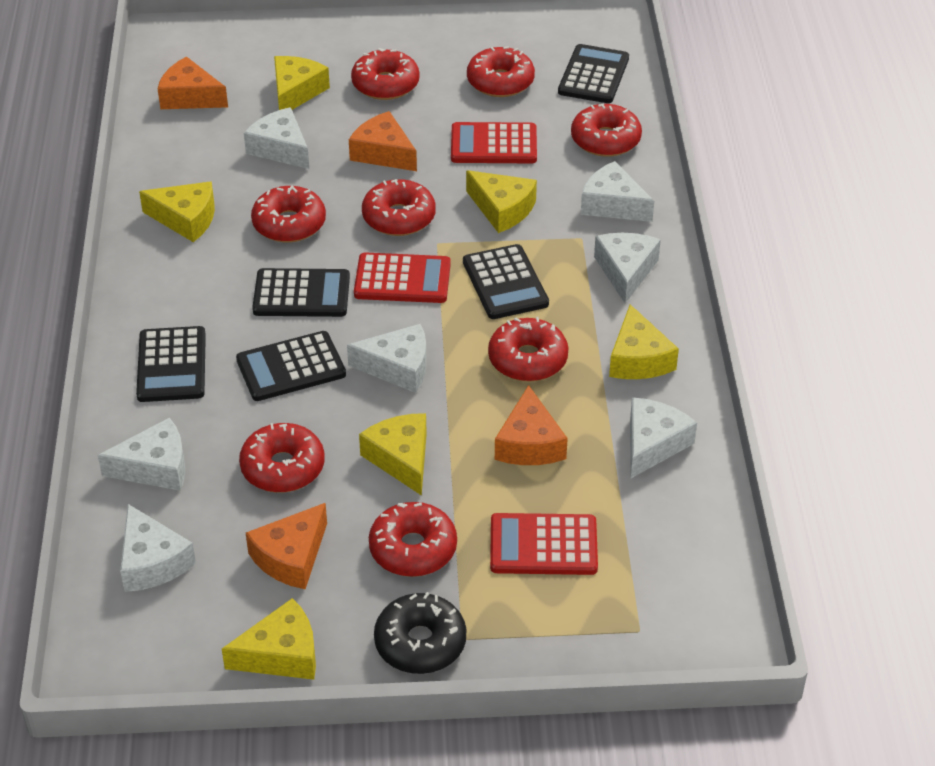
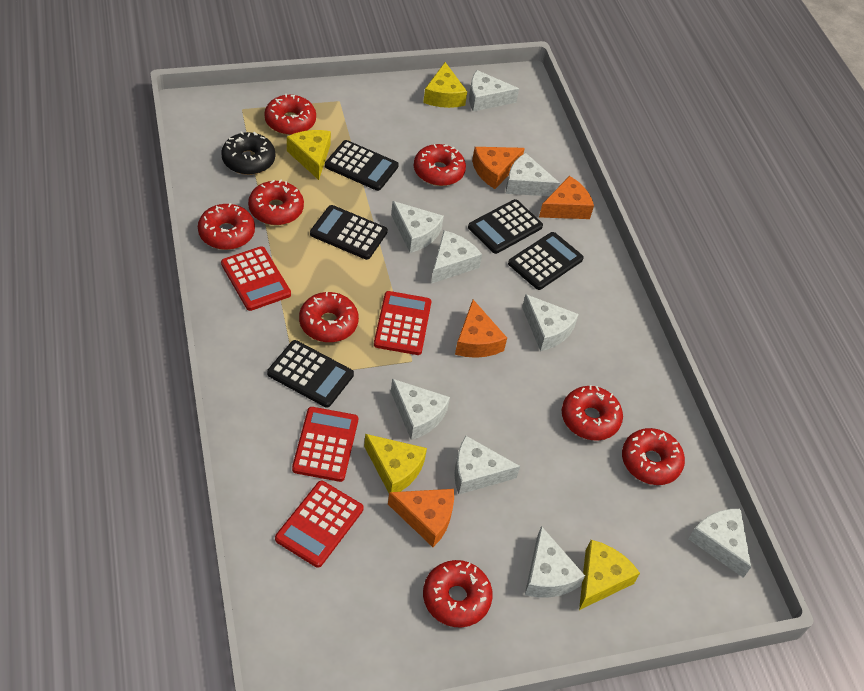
red calculator: [354,252,451,303] [451,122,537,163] [490,513,598,575] = 3 -> [221,246,291,311] [275,481,364,568] [292,407,358,482] [374,291,431,355] = 4
white cheese: [98,417,186,491] [120,504,196,592] [244,107,309,169] [347,324,427,393] [581,161,654,222] [594,233,661,303] [630,397,697,478] = 7 -> [391,201,444,253] [391,379,450,440] [431,230,482,284] [454,436,520,494] [469,70,519,111] [506,153,560,196] [522,294,579,351] [525,526,585,598] [688,509,751,578] = 9
yellow cheese: [139,182,215,242] [222,598,316,680] [274,56,330,110] [359,413,427,496] [466,170,537,233] [609,304,679,379] = 6 -> [287,130,331,180] [364,434,427,493] [423,62,467,108] [579,540,640,610] = 4

